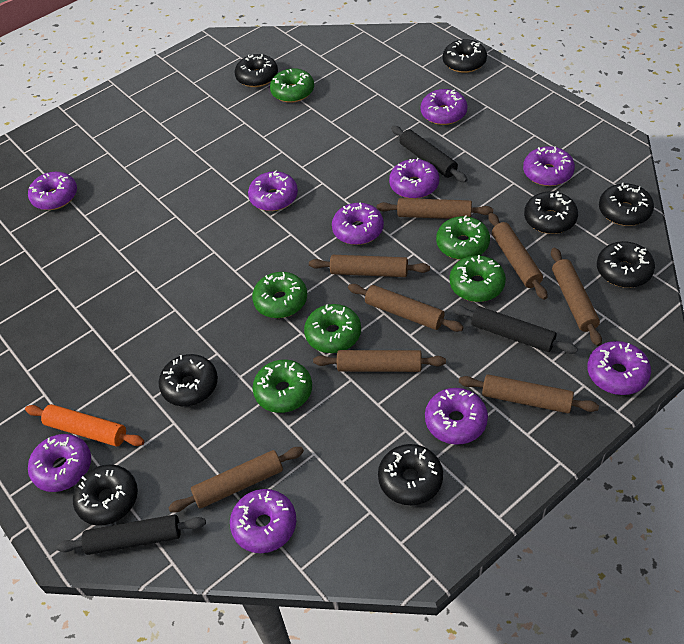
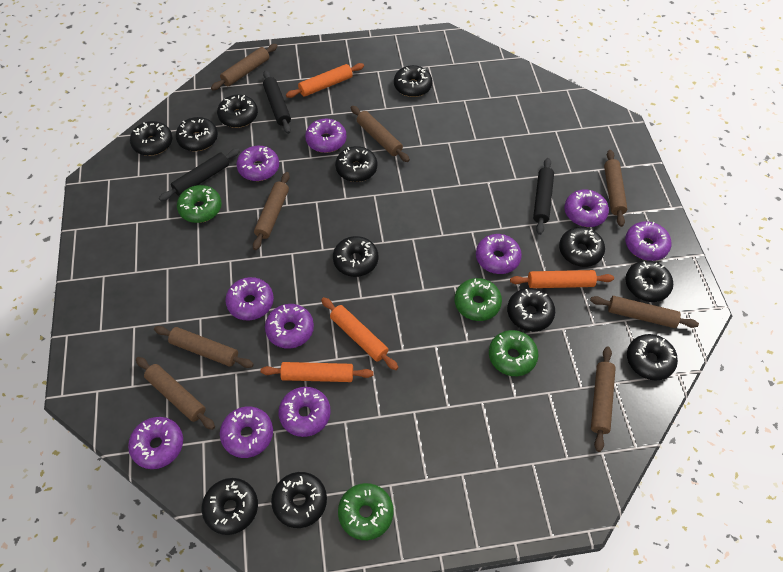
black donut: [73,464,138,526] [159,354,218,406] [235,54,278,87] [378,444,443,505] [443,39,487,73] [524,191,578,234] [597,241,655,288] [599,183,654,226] = 8 -> [130,121,172,156] [176,117,218,151] [202,478,258,535] [217,95,258,128] [271,472,327,528] [333,236,378,277] [335,146,377,182] [394,65,433,97] [507,288,555,332] [559,227,605,267] [625,260,673,302] [627,334,678,380] = 12
green donut: [252,272,307,318] [252,359,312,413] [270,68,314,103] [304,304,361,353] [436,215,490,260] [450,255,506,302] = 6 -> [177,185,222,223] [338,483,394,540] [454,278,502,321] [489,330,539,376] = 4
orange rolling pin: [25,404,144,446] = 1 -> [260,362,374,382] [286,63,364,98] [321,297,398,370] [510,270,614,288] = 4

